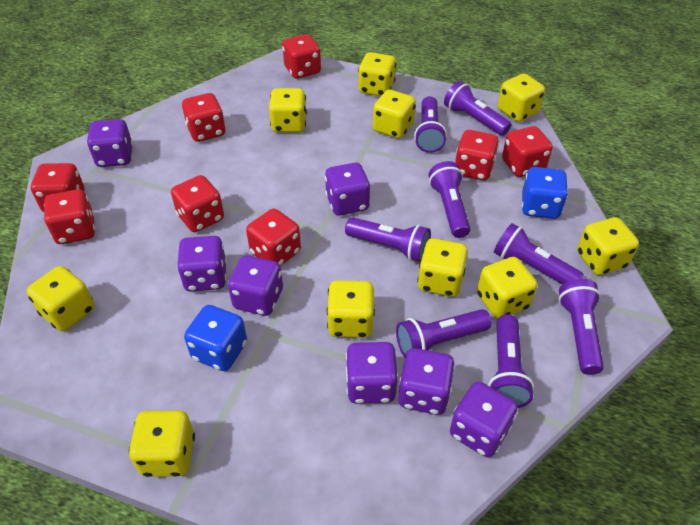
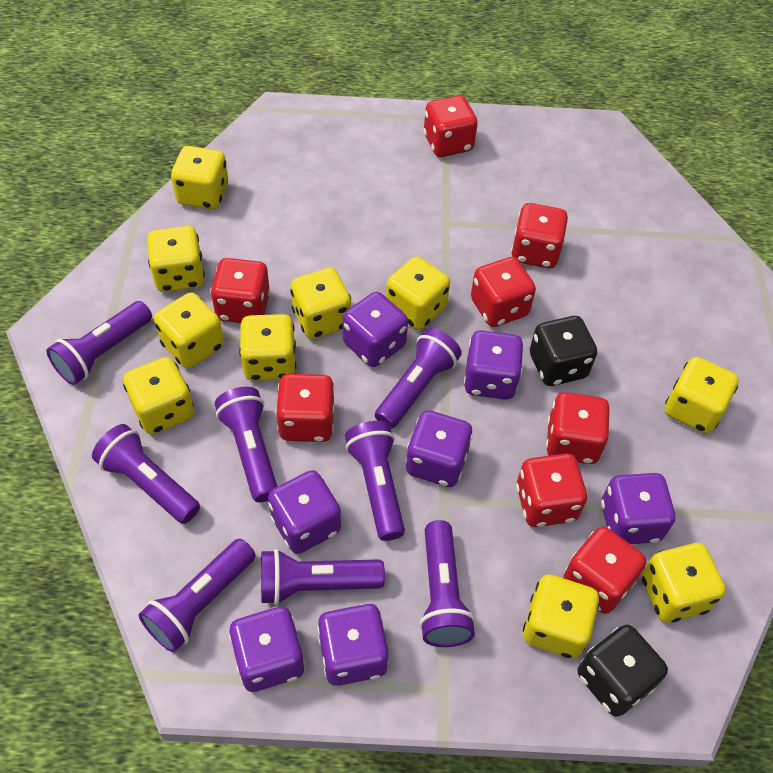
black dice: none = 0 -> [530,316,597,386] [578,625,668,716] = 2
blue dice: [184,305,247,371] [521,167,568,219] = 2 -> none = 0

